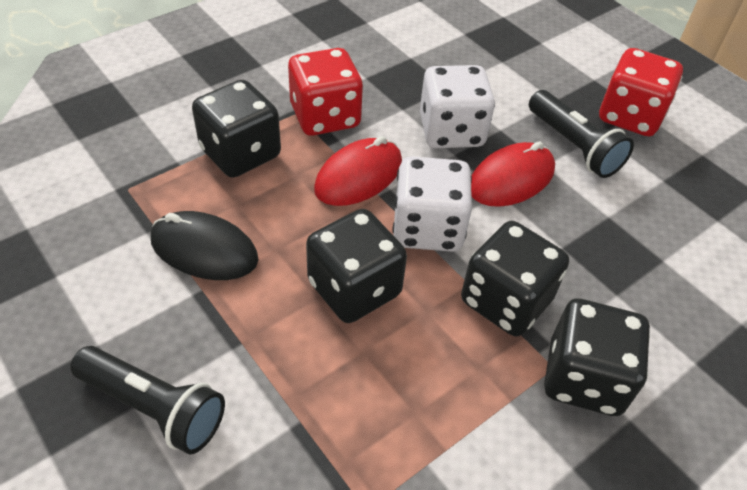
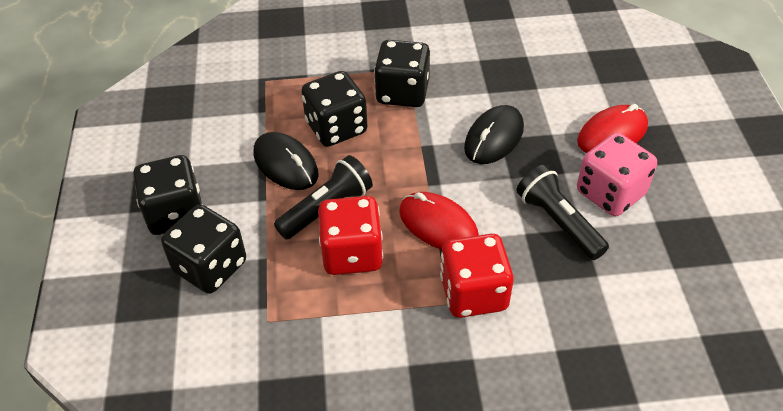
black mouse: [151,211,258,280] = 1 -> [253,132,318,190] [464,105,524,164] = 2
pink dice: none = 0 -> [577,133,657,216] = 1
white dice: [393,156,472,252] [420,65,495,148] = 2 -> none = 0

